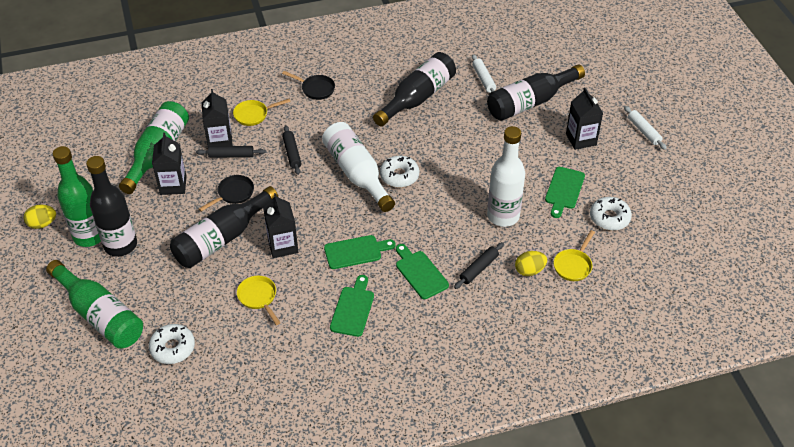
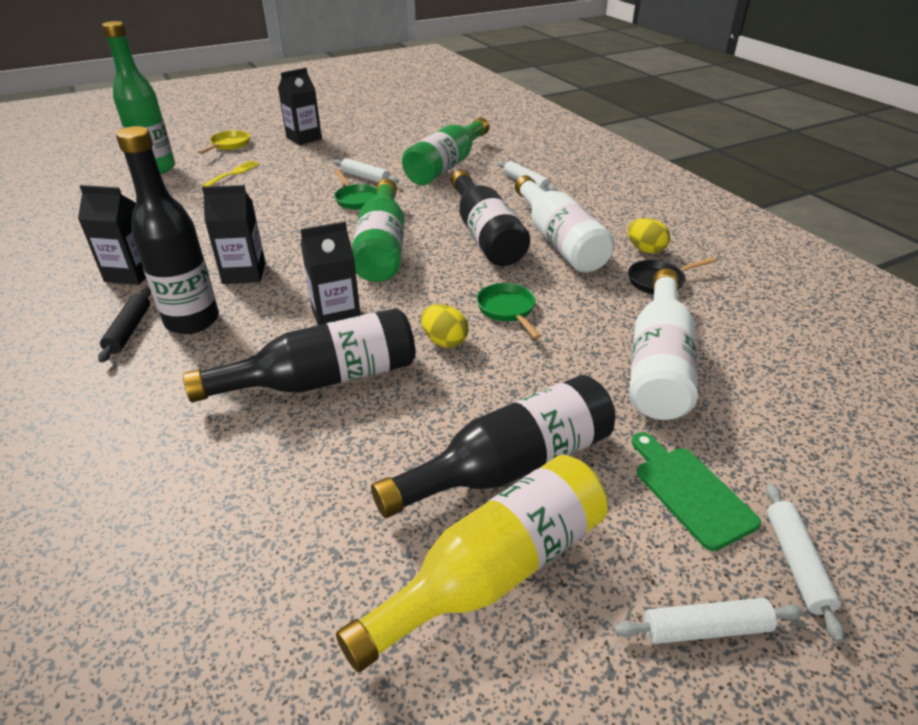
black pan: [199,175,254,212] [282,71,335,100] = 2 -> [628,257,717,294] = 1
black rolling pin: [196,146,266,158] [282,125,301,175] [454,242,504,289] = 3 -> [98,288,151,363] = 1
green cutting board: [324,235,396,269] [330,275,374,337] [396,244,449,299] [545,167,585,218] = 4 -> [631,432,761,551] = 1
green pan: none = 0 -> [334,170,377,210] [477,283,541,339] = 2
white donut: [149,324,195,364] [380,156,419,187] [590,197,632,231] = 3 -> none = 0
white rolling pin: [472,54,496,93] [624,106,667,150] = 2 -> [333,158,399,183] [498,161,557,191] [614,598,804,644] [766,484,844,642] = 4
yellow bottle: none = 0 -> [336,455,608,672] = 1
yellow fork: none = 0 -> [202,161,260,187] = 1
yellow pan: [233,99,291,126] [237,276,281,325] [554,230,595,281] = 3 -> [198,130,250,154] = 1

